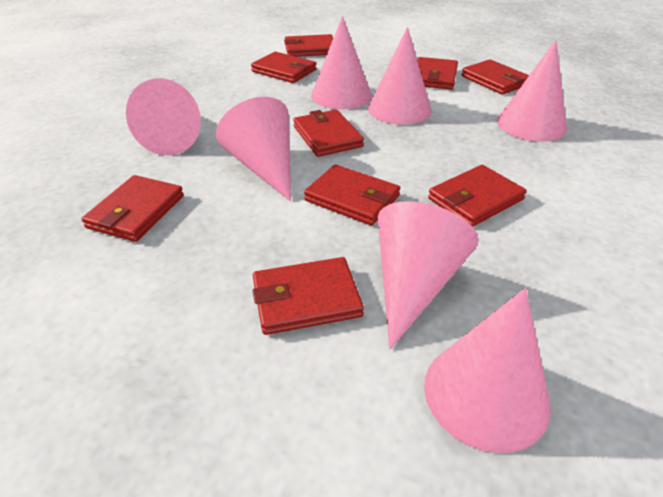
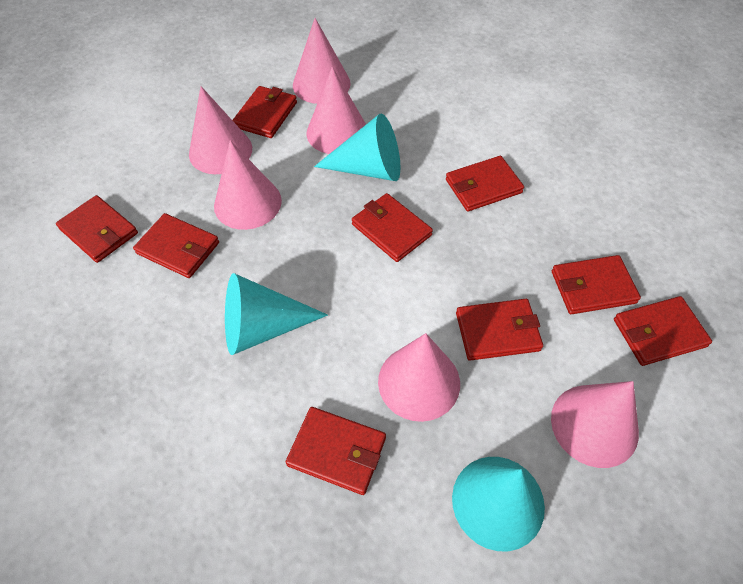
pink cone: [126,78,201,155] [216,97,291,202] [311,16,372,109] [368,27,432,125] [378,201,479,349] [424,288,551,453] [497,40,567,142] = 7 -> [189,86,252,174] [214,140,282,230] [293,18,351,104] [307,67,366,154] [378,333,460,422] [551,381,639,468] = 6
turquoise cone: none = 0 -> [225,273,328,355] [314,113,400,181] [452,457,545,551] = 3

